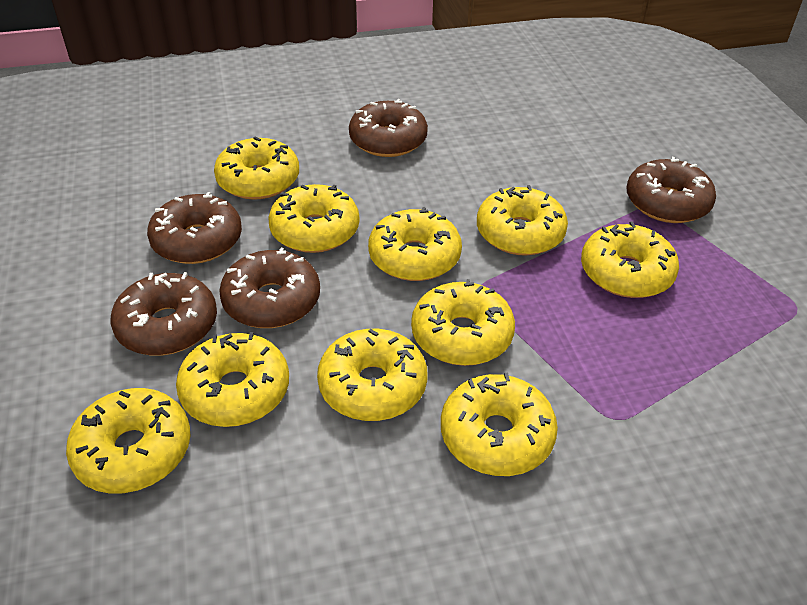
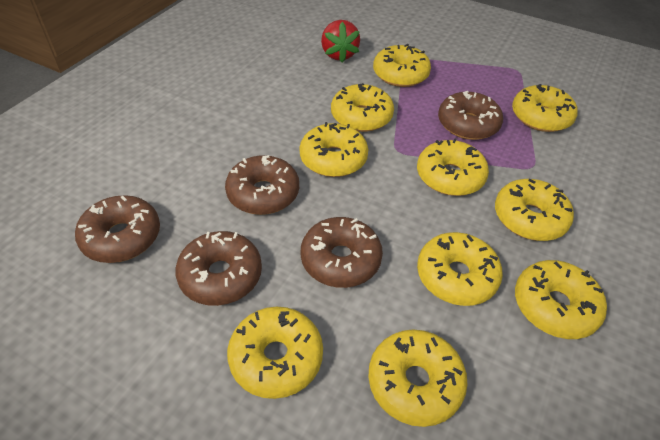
red strawberry: none = 0 -> [321,20,360,63] = 1

